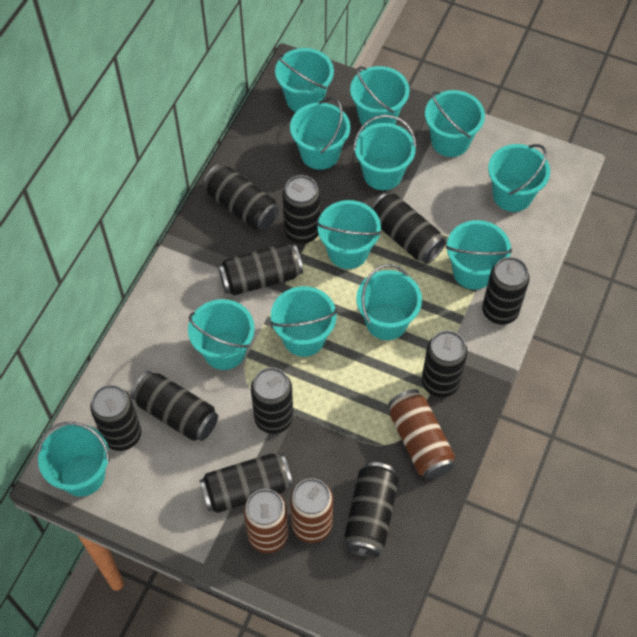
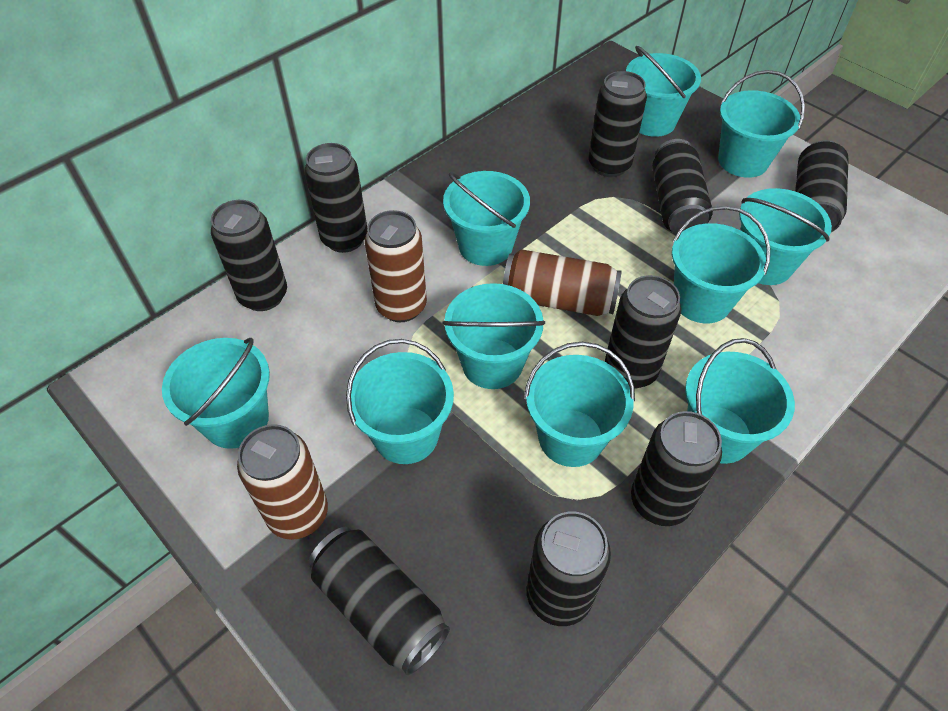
black can: [90,385,141,451] [131,371,218,441] [199,453,293,513] [202,164,279,230] [218,243,303,296] [251,367,293,434] [283,175,320,244] [345,462,399,558] [371,193,446,264] [422,330,468,397] [482,257,530,325] = 11 -> [211,200,287,311] [304,143,367,253] [309,527,450,675] [527,512,611,626] [588,71,647,177] [605,275,681,389] [631,411,722,526] [652,139,713,234] [795,140,849,232] = 9
turquoise bucket: [38,422,110,497] [188,299,255,370] [270,286,337,357] [275,48,334,112] [290,97,350,170] [317,200,382,269] [350,66,409,128] [353,115,417,190] [356,264,422,340] [425,90,485,157] [445,220,512,290] [488,144,550,212] = 12 -> [162,338,270,449] [346,339,454,464] [443,171,530,266] [443,283,545,389] [524,342,635,467] [626,46,701,137] [672,206,770,323] [685,338,795,464] [718,70,805,178] [739,188,832,285] = 10

